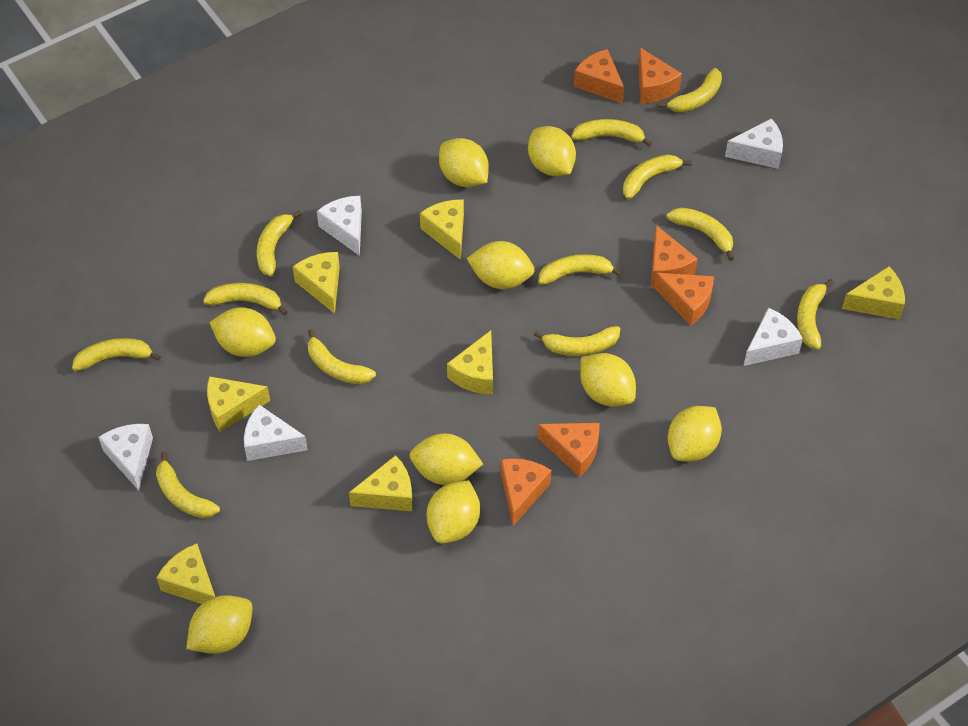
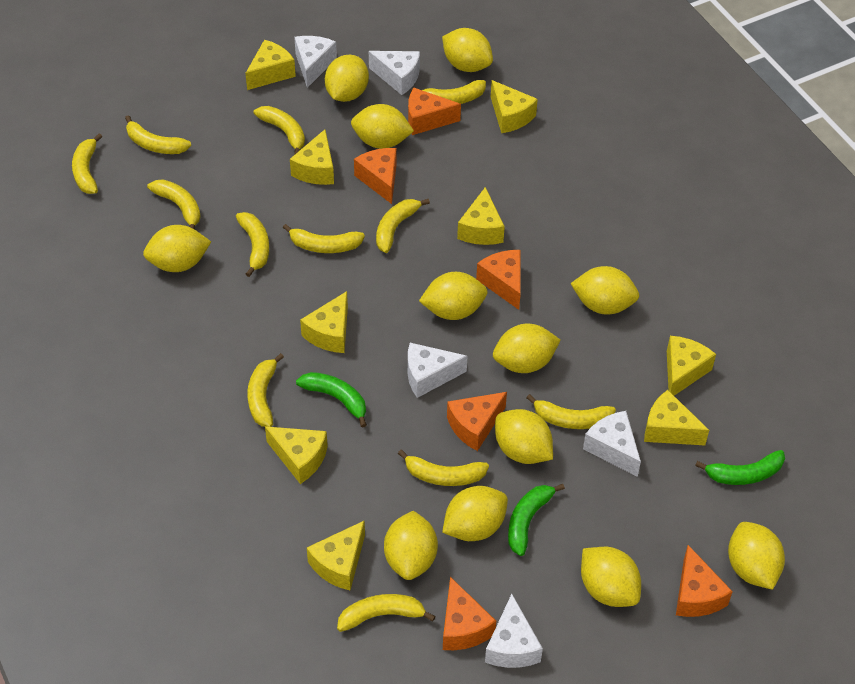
green banana: none = 0 -> [296,372,367,428] [508,484,565,556] [695,450,785,485] = 3
yellow cheese: [156,543,215,604] [207,376,270,432] [293,252,340,314] [349,455,413,511] [420,199,464,260] [447,330,493,394] [842,266,905,320] = 7 -> [245,40,296,90] [265,426,328,484] [290,129,334,185] [300,291,348,353] [307,520,365,590] [457,187,505,245] [491,80,538,133] [644,390,709,445] [667,336,716,396] = 9
yellow lemon: [186,595,252,654] [210,307,276,357] [409,433,483,485] [427,480,480,544] [439,138,489,187] [467,241,535,289] [528,126,576,176] [580,353,636,407] [668,406,722,462] = 9 -> [143,225,211,272] [325,55,369,102] [351,104,414,149] [384,511,438,580] [419,272,488,320] [442,28,493,72] [442,486,508,541] [493,324,561,373] [495,409,553,464] [570,266,639,314] [581,547,641,607] [728,522,785,590] = 12

